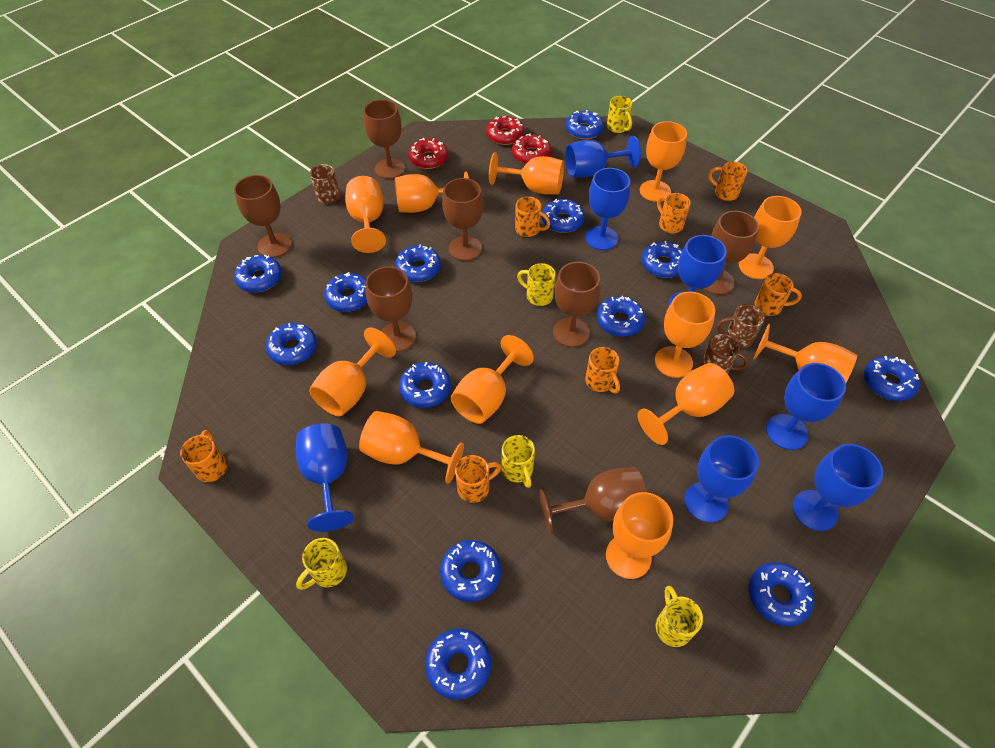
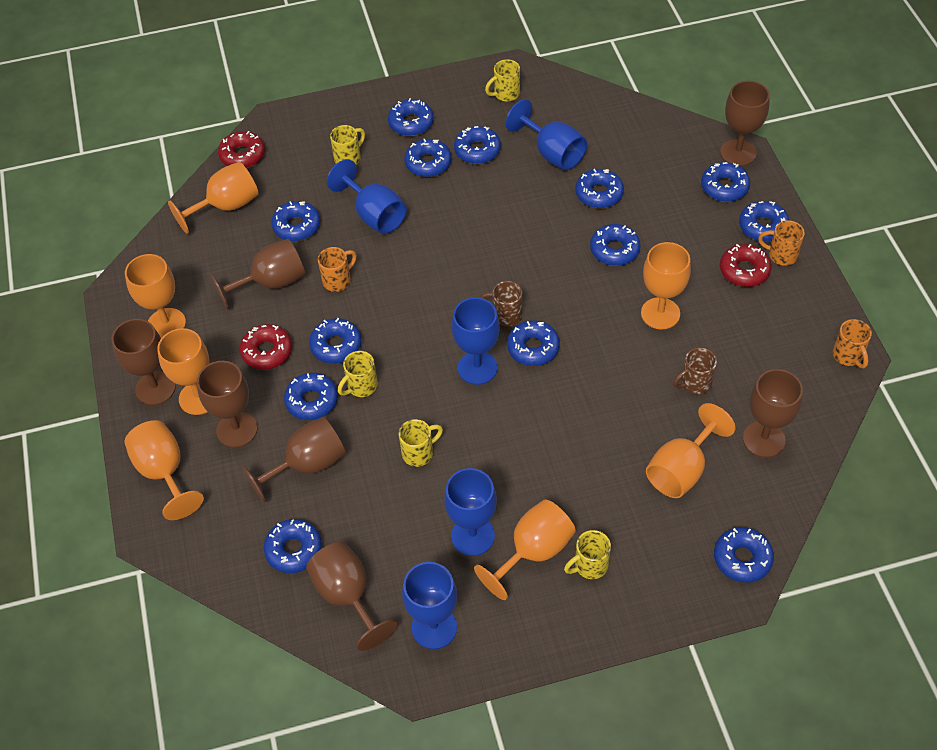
blue goblet: [296,424,354,532] [565,136,641,178] [585,168,630,250] [668,235,727,306] [684,435,759,523] [766,363,846,450] [793,444,883,531] = 7 -> [327,159,407,234] [402,562,457,649] [444,468,497,556] [452,297,500,385] [506,99,587,170] = 5
brown mug: [310,164,341,204] [701,334,749,374] [716,304,765,348] = 3 -> [480,281,522,326] [673,347,717,394] = 2
orange goblet: [309,328,396,417] [345,176,386,253] [359,411,464,484] [395,172,469,213] [451,335,534,424] [489,152,564,195] [606,492,673,579] [638,363,734,445] [640,121,687,202] [655,292,715,378] [739,196,802,279] [753,323,857,383] = 12 -> [125,254,186,338] [125,420,204,520] [157,328,209,415] [168,162,259,234] [474,499,576,600] [641,242,691,330] [646,403,735,498] = 7
orange mug: [180,430,227,482] [455,455,502,503] [515,196,550,237] [585,347,620,393] [657,193,691,233] [709,161,748,201] [754,273,802,316] = 7 -> [318,247,357,292] [758,220,805,266] [833,319,872,368] = 3

